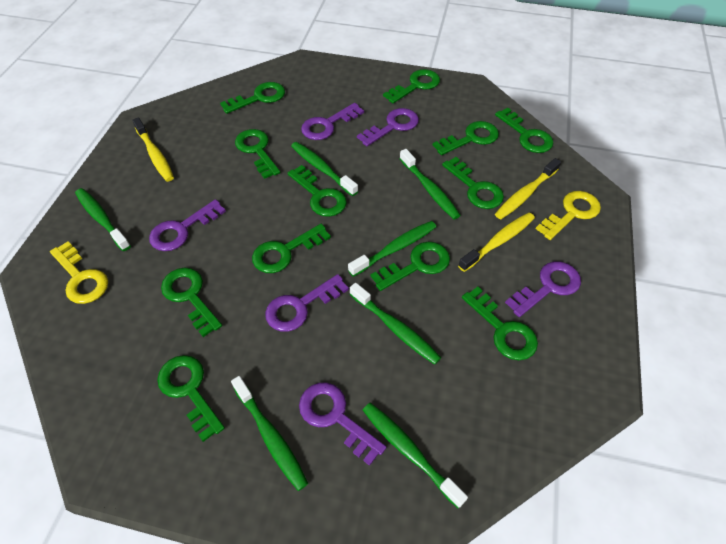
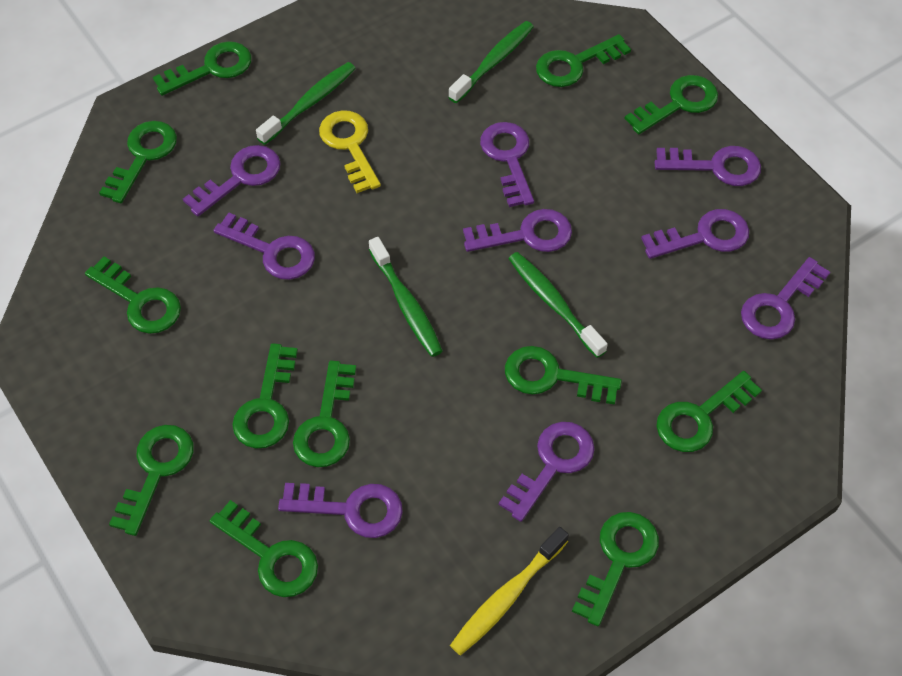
green toothbrush: [75,188,131,251] [231,376,308,491] [291,142,358,196] [348,221,436,277] [350,283,441,365] [363,403,468,508] [399,149,461,219] = 7 -> [256,62,356,145] [369,237,443,357] [448,21,534,103] [508,252,608,358] = 4
purple key: [149,199,226,251] [265,274,349,332] [299,382,386,466] [301,103,364,140] [357,108,419,146] [505,261,581,317] = 6 -> [183,145,281,217] [213,213,315,280] [278,483,403,538] [463,209,572,252] [480,122,534,207] [499,422,595,522] [641,209,749,259] [654,146,761,186] [741,257,830,340] = 9
yellow key: [50,241,108,304] [536,191,601,240] = 2 -> [319,110,381,193] = 1
yellow toothbrush: [132,117,174,182] [458,213,535,272] [495,158,561,219] = 3 -> [450,527,569,655] = 1

